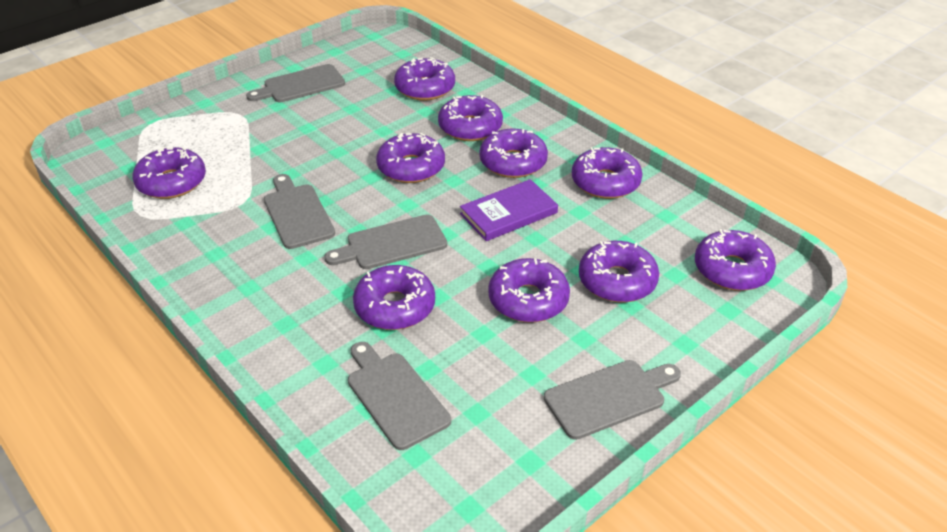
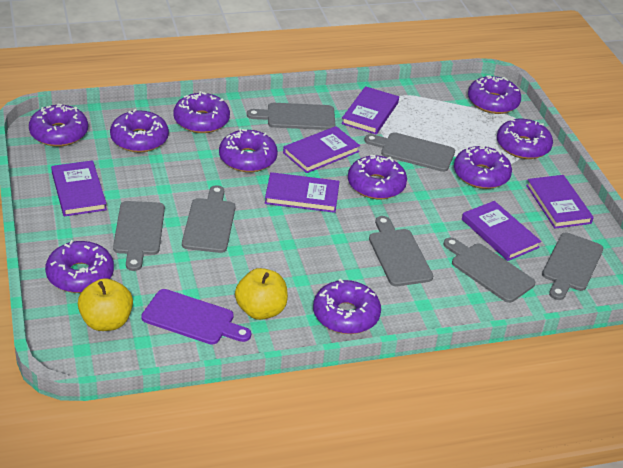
grey cutting board: [246,64,345,102] [264,174,335,249] [324,214,447,269] [348,342,451,450] [544,360,681,440] = 5 -> [113,201,165,271] [182,185,235,253] [247,103,335,130] [364,132,455,172] [369,216,433,286] [443,237,535,303] [542,233,603,300] = 7
purple book: [460,179,558,241] = 1 -> [51,160,107,216] [265,172,340,213] [283,126,360,173] [341,86,399,135] [462,201,541,261] [526,175,594,228] = 6
purple cutting board: none = 0 -> [141,289,251,345] = 1
yellow apple: none = 0 -> [78,278,133,331] [235,268,288,320] = 2

